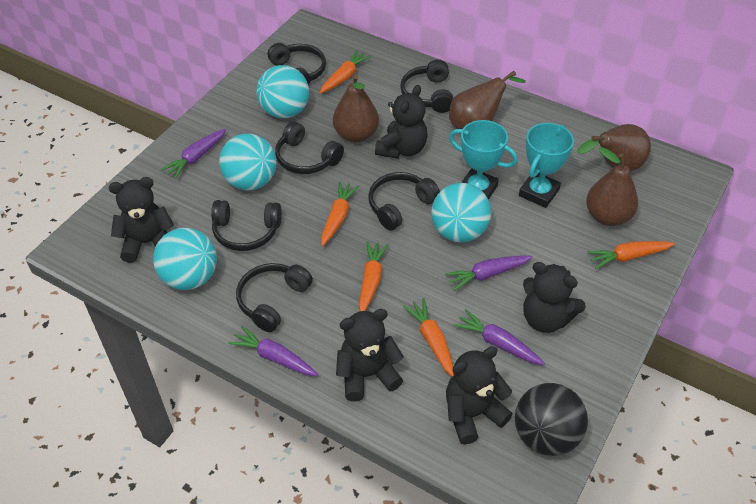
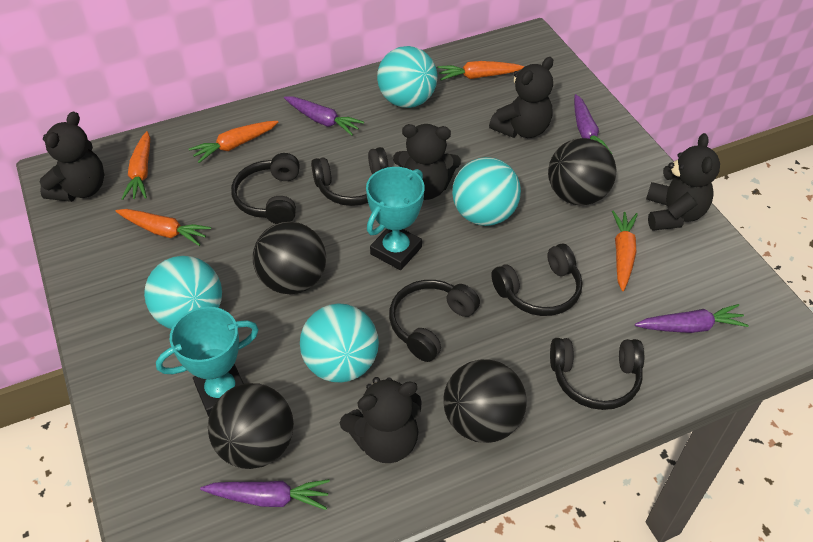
black ball: [515,383,588,456] = 1 -> [208,383,294,469] [253,222,326,294] [443,359,527,443] [548,138,616,205] = 4
black headphones: [211,200,282,251] [236,263,313,332] [268,43,326,85] [275,121,344,174] [368,172,440,231] [400,59,453,113] = 6 -> [231,153,300,224] [311,147,389,206] [389,280,480,362] [491,244,582,316] [550,338,644,410] = 5
brown pear: [333,75,379,142] [449,71,526,129] [577,124,651,171] [586,147,638,226] = 4 -> none = 0

